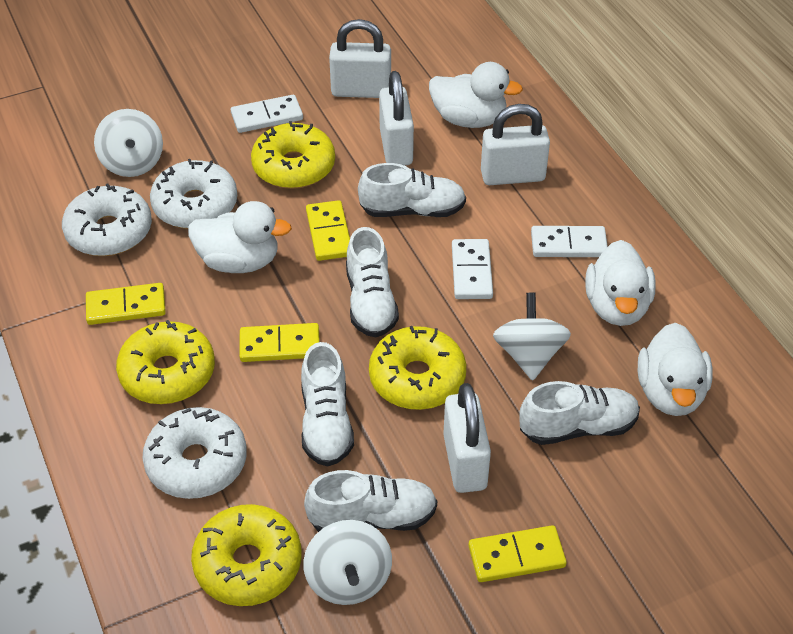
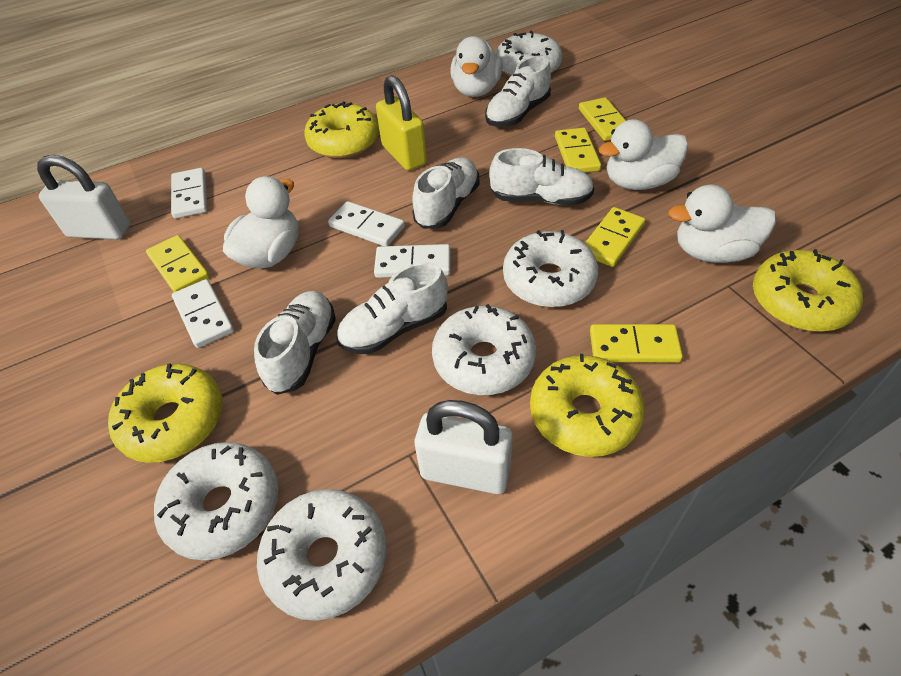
white domino: [231,95,303,133] [452,239,493,299] [531,226,608,257] = 3 -> [171,168,207,219] [172,279,234,348] [328,201,405,246] [374,244,450,278] = 4
white donut: [62,183,152,256] [142,407,247,499] [150,159,237,229] = 3 -> [154,442,279,560] [257,489,387,621] [432,304,536,395] [496,31,562,77] [503,230,598,308] = 5
white padlock: [329,19,391,98] [379,71,414,166] [443,383,491,493] [481,104,550,185] = 4 -> [37,155,130,240] [415,400,512,494] = 2
white spinning top: [94,109,163,177] [303,520,392,605] [493,293,571,381] = 3 -> none = 0
yellow domino: [86,283,166,325] [239,323,320,362] [306,200,350,261] [469,525,567,582] = 4 -> [146,235,210,292] [555,128,601,172] [579,97,626,141] [585,207,645,267] [590,324,683,363] = 5
yellow padlock: none = 0 -> [376,75,427,171] = 1

